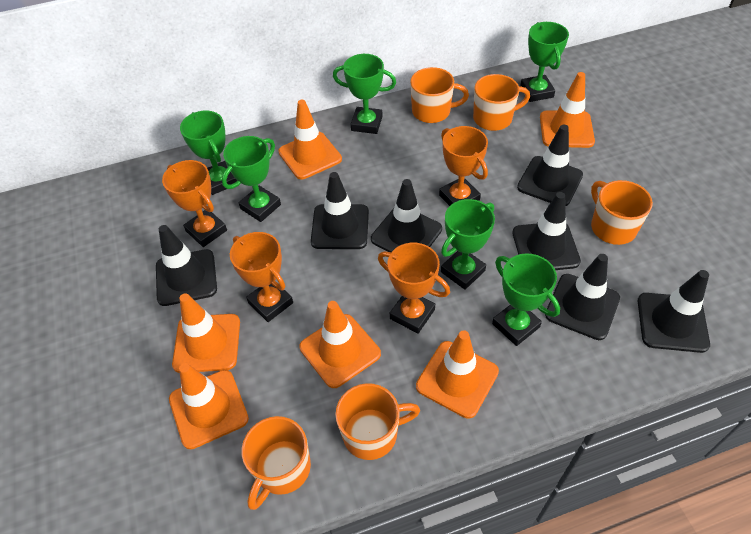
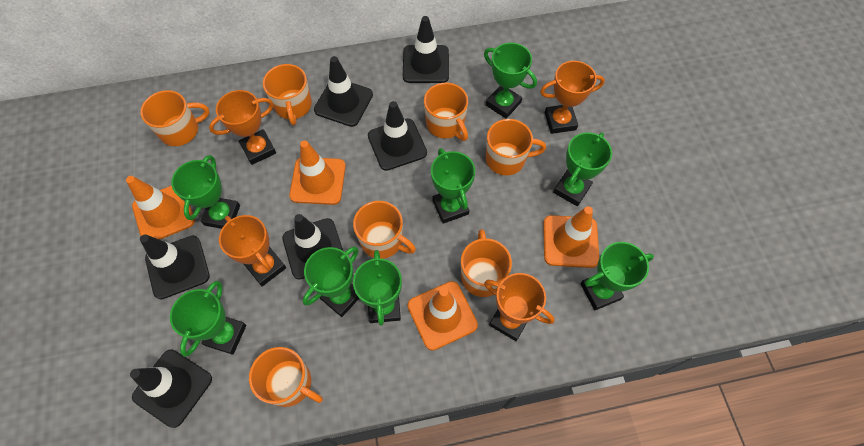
black traffic cone: [156,225,217,306] [311,172,369,249] [371,179,442,252] [512,192,581,270] [517,125,583,206] [545,254,620,340] [638,270,710,353] = 7 -> [130,350,212,428] [140,234,210,300] [282,214,343,280] [314,56,373,127] [368,101,427,171] [403,16,449,83] = 6
green trophy: [180,111,237,195] [222,136,281,222] [333,54,396,134] [441,199,495,290] [492,253,560,346] [520,22,569,102] = 6 -> [170,281,246,357] [171,155,240,229] [303,247,359,317] [353,250,402,326] [431,148,475,224] [484,43,537,119] [553,132,612,206] [580,242,654,310] = 8
orange mug: [242,416,311,510] [335,383,420,460] [410,67,469,123] [473,74,530,131] [591,180,653,245] = 5 -> [140,90,210,146] [249,347,323,407] [263,64,312,125] [353,201,416,259] [424,83,468,141] [461,229,512,297] [486,119,546,175] = 7
orange traffic cone: [169,363,249,449] [172,293,240,373] [278,100,342,179] [300,301,381,388] [416,330,499,419] [540,72,595,148] = 6 -> [126,176,195,240] [289,140,346,205] [407,281,478,350] [543,206,599,268] = 4

